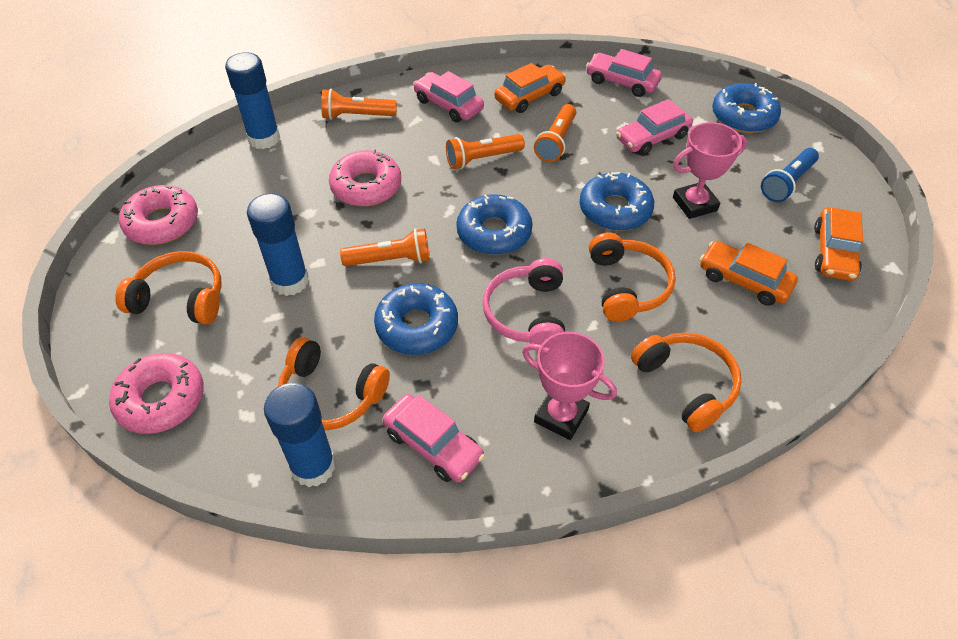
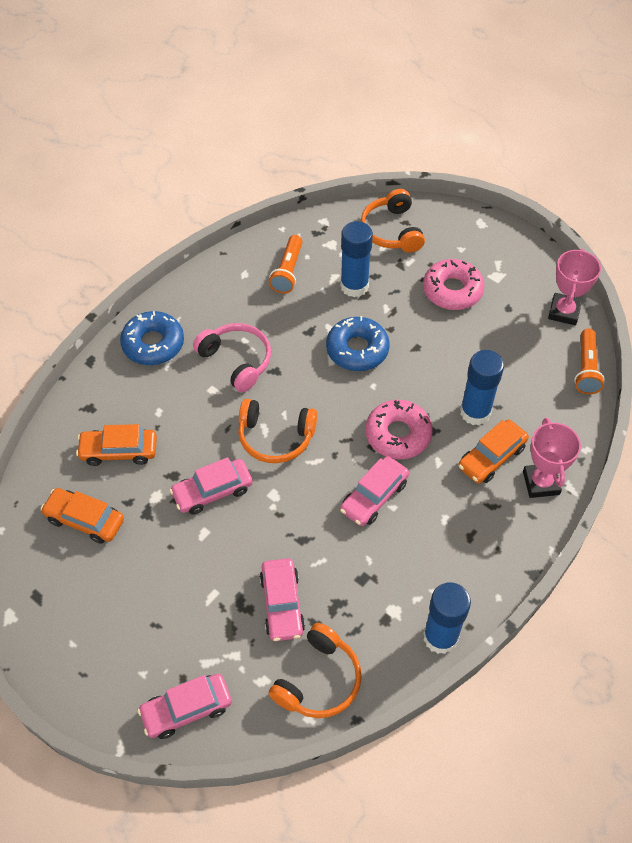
blue donut: [374,283,458,355] [456,194,533,255] [580,172,654,231] [712,83,781,133] = 4 -> [120,311,184,365] [326,316,390,371] = 2
blue flashlight: [761,148,819,202] = 1 -> none = 0
orange flashlight: [321,89,397,120] [340,228,430,266] [446,134,525,169] [534,104,576,162] = 4 -> [269,235,303,294] [574,329,605,394] = 2
orange headphones: [115,251,222,324] [278,337,390,430] [589,232,676,322] [631,332,742,432] = 4 -> [238,399,317,463] [268,623,362,718] [361,189,425,253] = 3
pink donut: [109,353,204,434] [119,185,198,245] [329,149,401,206] = 3 -> [365,400,433,459] [423,259,484,310] = 2

